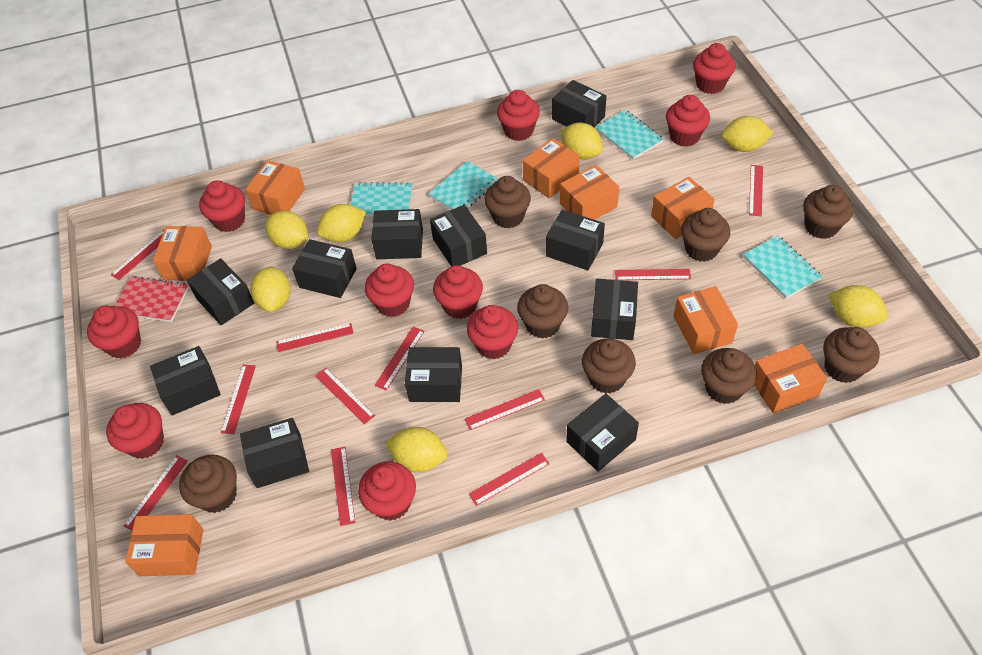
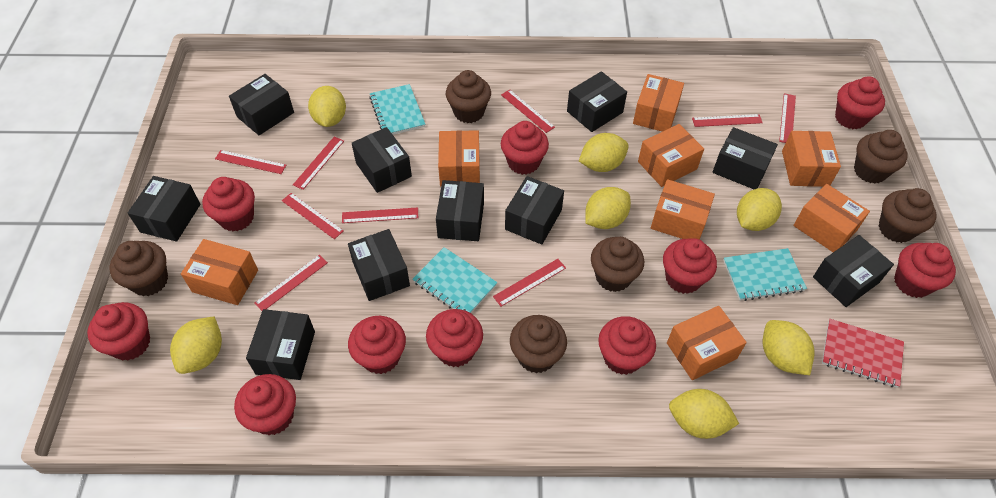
black box: [150,346,221,415] [187,258,254,326] [240,418,309,488] [292,239,357,298] [371,209,423,259] [405,347,462,402] [430,205,487,266] [546,210,605,270] [552,80,606,127] [566,393,639,472] [591,279,638,340] = 11 -> [128,176,200,242] [229,74,294,135] [246,309,315,380] [348,229,410,301] [352,127,412,193] [436,180,484,241] [505,176,564,245] [567,71,627,132] [712,127,778,189] [813,235,894,307] = 10
brown cupcake: [179,455,237,513] [484,176,531,228] [517,284,568,339] [582,338,636,393] [681,208,730,262] [701,348,757,404] [803,185,853,239] [823,327,880,383] = 8 -> [110,241,168,296] [446,70,491,123] [510,315,567,373] [591,237,644,292] [854,130,908,184] [879,188,936,243] = 6
red ruler: [111,229,164,280] [124,455,188,530] [221,365,256,434] [276,323,354,352] [315,368,375,424] [331,447,355,526] [374,327,425,390] [465,389,545,430] [469,453,549,506] [615,269,691,280] [749,165,763,216] = 11 -> [215,150,286,174] [254,255,328,311] [282,193,344,239] [293,137,344,190] [342,207,418,223] [493,259,566,306] [501,90,555,133] [692,114,763,127] [779,93,796,143] = 9
turquoise notebook: [351,182,412,216] [428,161,498,210] [595,110,664,160] [743,236,822,299] = 4 -> [369,84,425,135] [412,247,497,313] [723,248,807,301] = 3

